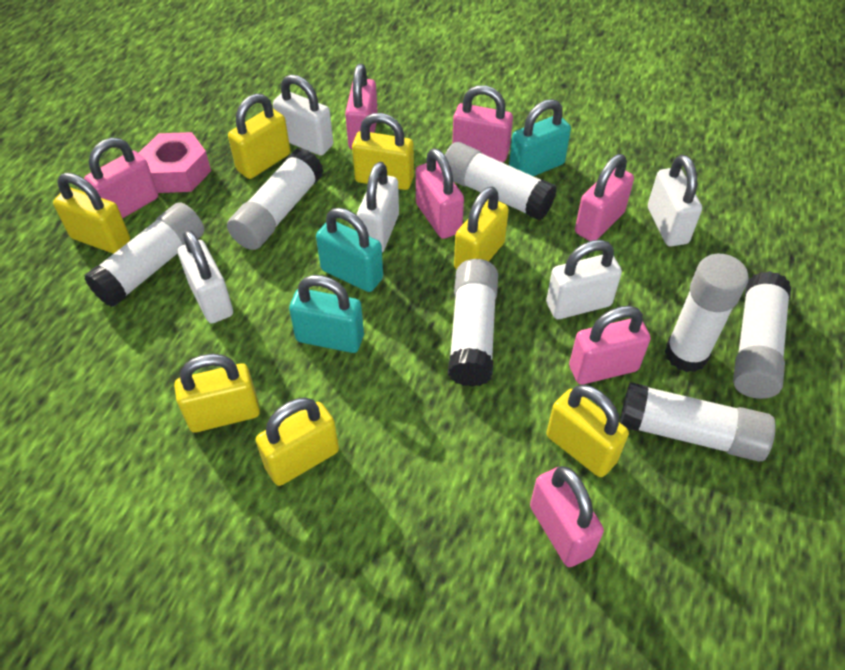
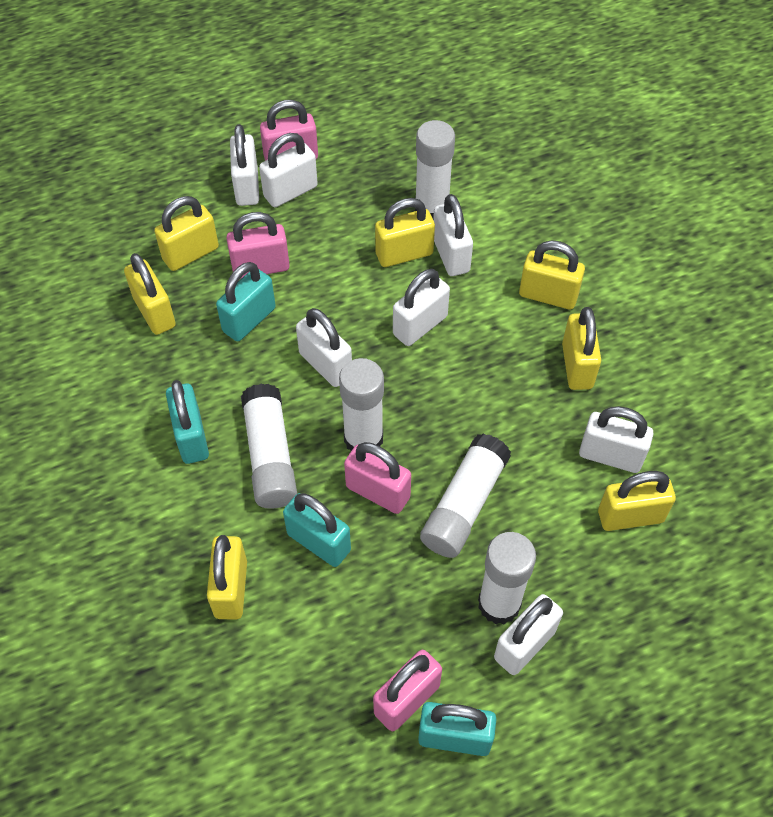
pink nut: [139,132,211,193] = 1 -> none = 0
pink padlock: [84,138,158,218] [345,64,378,149] [416,148,464,239] [452,85,513,163] [530,466,604,567] [569,306,651,385] [575,154,634,241] = 7 -> [226,212,290,279] [260,100,318,161] [344,442,411,514] [373,650,442,731] = 4
turquoise padlock: [289,275,364,353] [316,208,383,292] [509,99,571,176] = 3 -> [166,380,209,464] [216,262,276,341] [283,493,351,567] [418,702,496,756] = 4
white glue stick: [84,202,204,307] [227,148,323,250] [445,142,557,221] [448,259,498,387] [620,382,776,462] [665,254,749,372] [733,271,791,399] = 7 -> [241,384,297,509] [339,358,384,451] [415,120,455,218] [420,434,511,558] [478,532,536,624] = 5
white padlock: [178,230,233,323] [273,75,333,156] [357,162,399,253] [546,240,622,319] [648,155,702,246] = 5 -> [230,124,259,206] [259,133,318,207] [296,308,352,387] [393,269,450,346] [433,194,473,276] [494,594,563,675] [579,406,653,473] = 7

